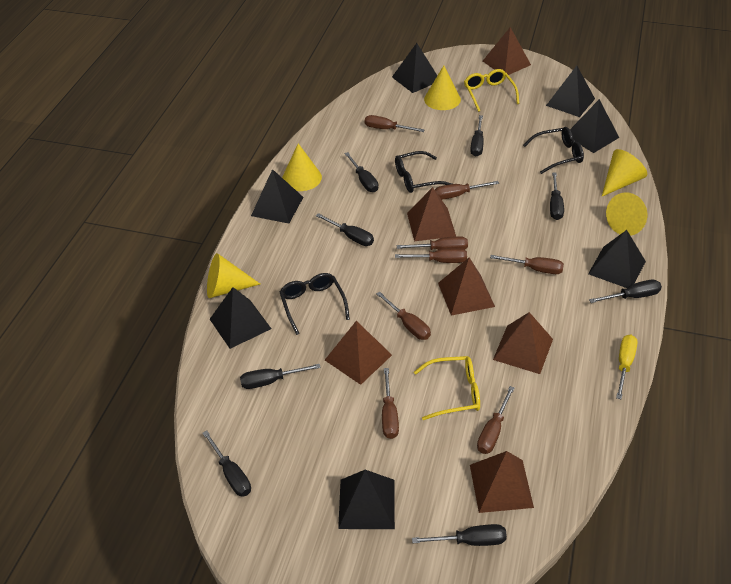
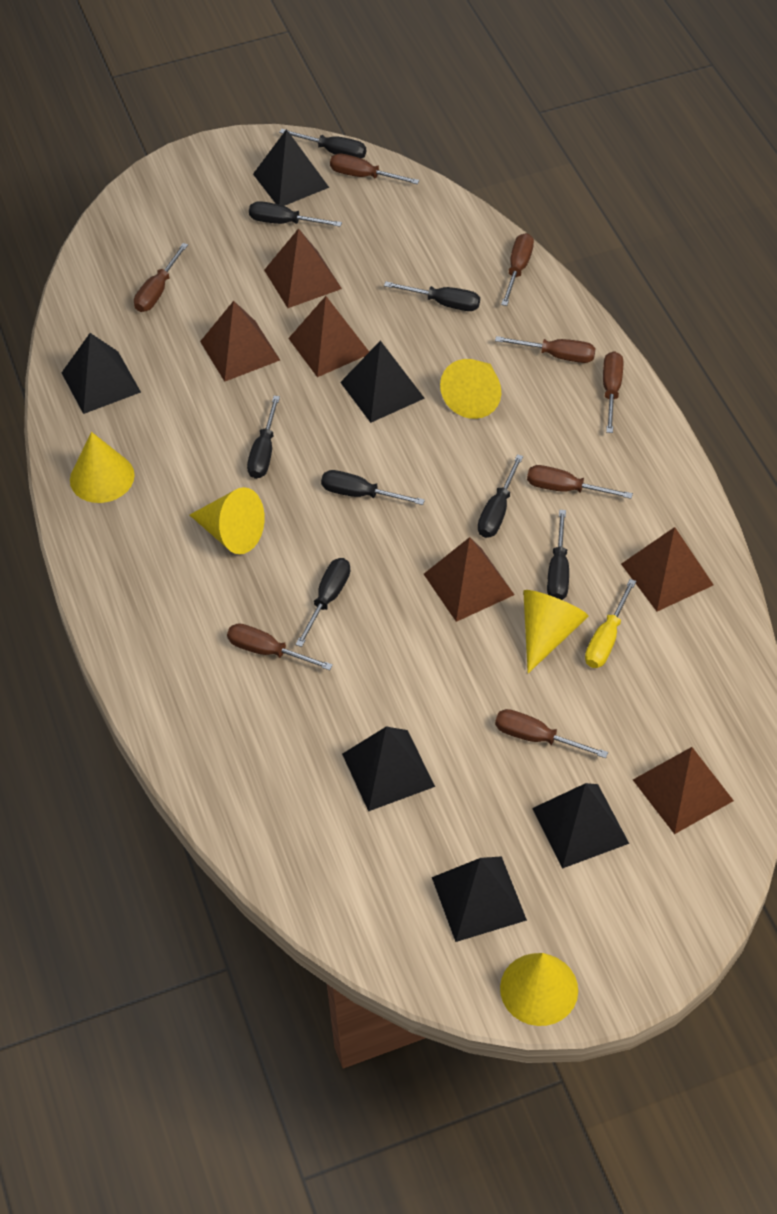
black glasses: [280,273,350,335] [395,151,452,193] [523,127,584,174] = 3 -> none = 0
black pyramid: [210,287,271,349] [251,169,303,223] [338,470,395,529] [392,43,437,93] [546,66,595,117] [570,99,619,153] [588,230,646,288] = 7 -> [62,333,141,414] [253,129,329,206] [340,340,425,423] [342,726,435,811] [432,856,527,942] [532,783,629,869] = 6
yellow glasses: [414,356,480,420] [464,69,519,112] = 2 -> none = 0

